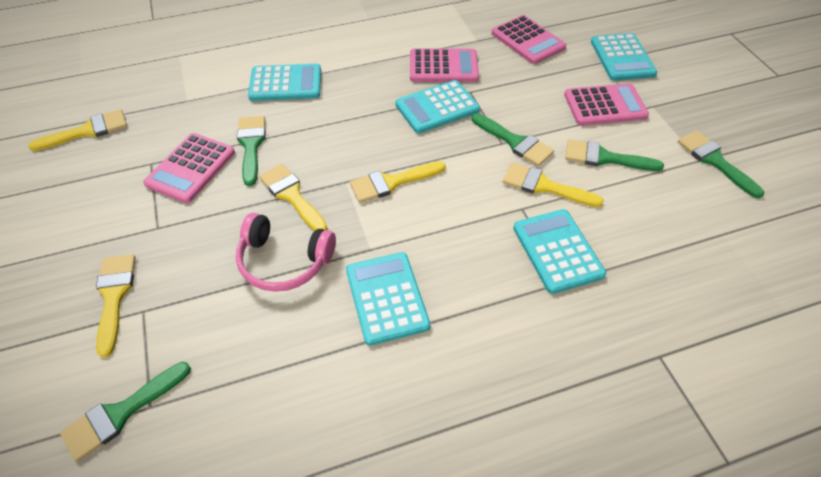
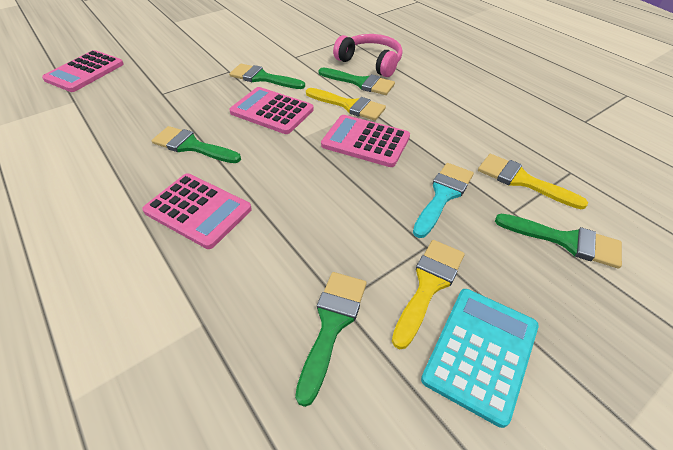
turquoise brush: none = 0 -> [413,163,474,238] = 1
turquoise calculator: [248,64,321,101] [346,252,431,346] [395,80,480,133] [513,209,606,294] [591,33,657,81] = 5 -> [421,289,539,428] = 1
yellow brush: [28,109,127,151] [96,254,136,357] [259,164,327,231] [350,161,446,203] [503,163,604,207] = 5 -> [306,88,386,121] [392,240,465,349] [478,154,588,209] = 3

